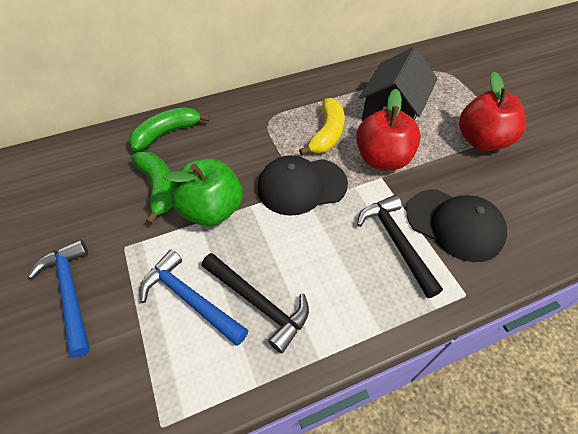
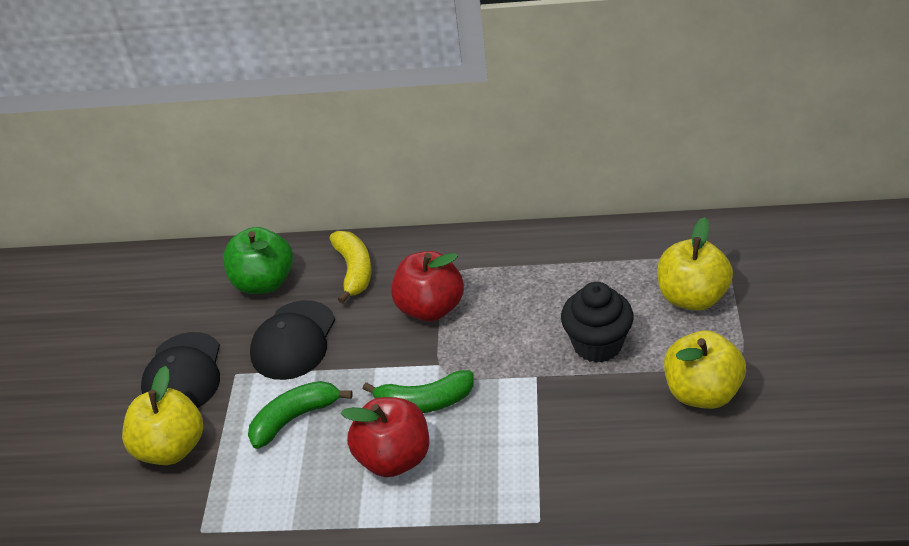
black cupcake: none = 0 -> [561,282,634,363] = 1
black hammer: [202,253,309,353] [357,195,443,298] = 2 -> none = 0
black house: [359,47,438,121] = 1 -> none = 0
blue hammer: [28,239,90,358] [140,249,249,346] = 2 -> none = 0
yellow apple: none = 0 -> [122,366,203,465] [658,217,733,311] [664,330,746,409] = 3

